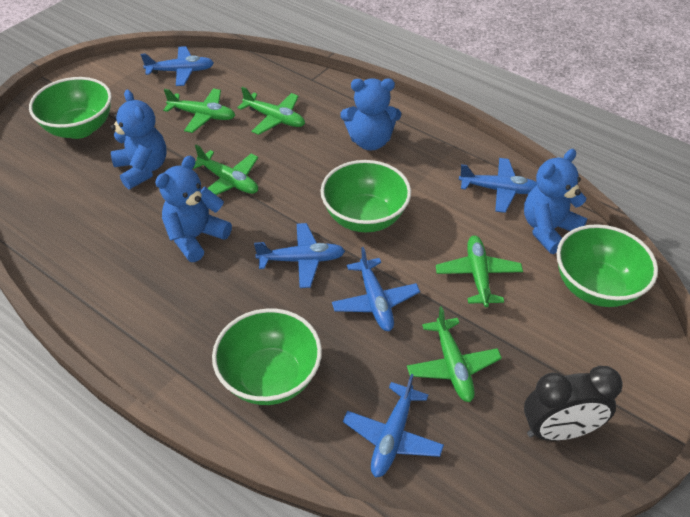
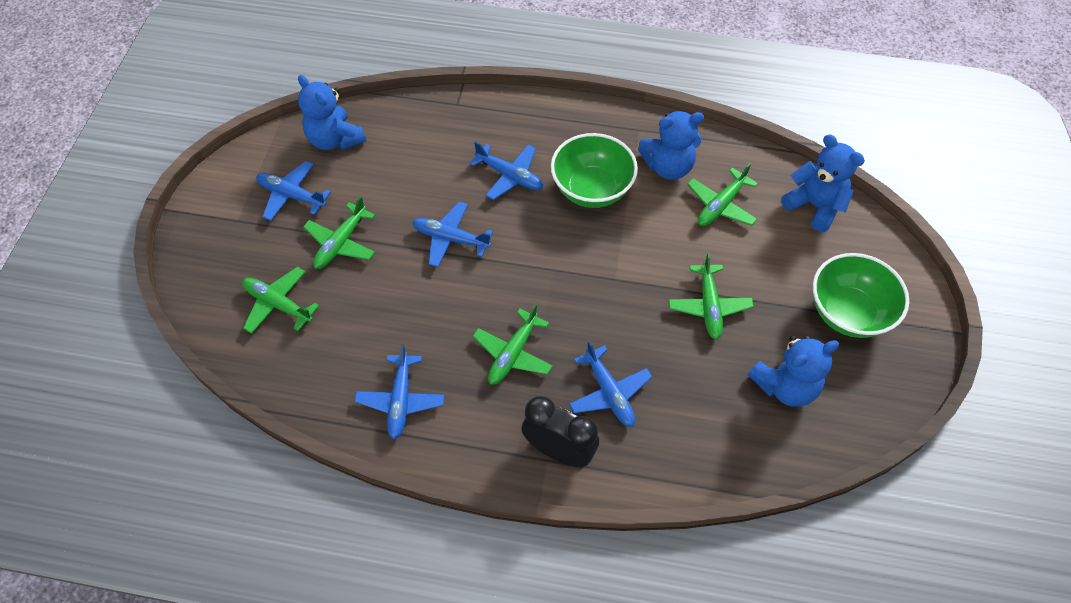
green bowl: [29,77,112,139] [212,308,322,405] [320,160,411,232] [557,224,658,307] = 4 -> [551,133,638,208] [813,253,909,338] = 2

